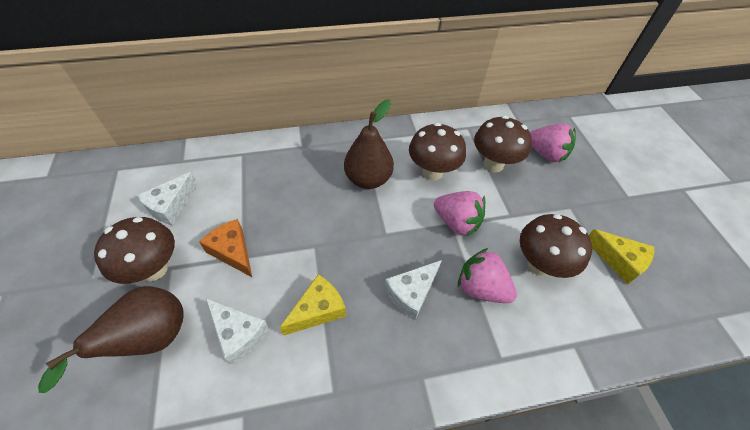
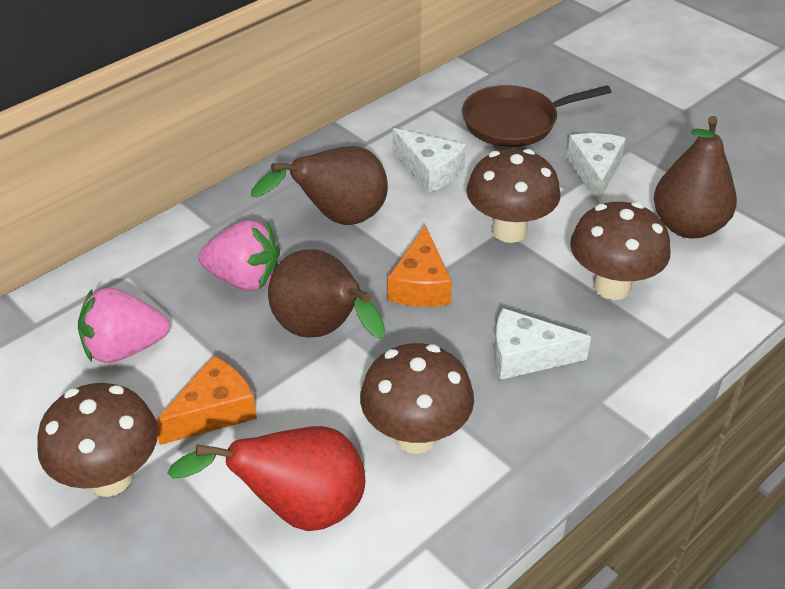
brown pan: none = 0 -> [462,85,611,147] = 1
brown pear: [38,286,184,393] [344,99,394,189] = 2 -> [251,146,388,225] [268,249,386,338] [654,116,737,238] = 3
orange cheese: [199,219,252,277] = 1 -> [156,356,257,445] [388,225,452,307] = 2
pink strawberry: [434,191,485,237] [458,248,517,303] [530,123,576,162] = 3 -> [78,288,170,363] [199,220,280,291] = 2
red pear: none = 0 -> [167,426,365,531] = 1
yellow cheese: [279,274,346,336] [589,229,654,284] = 2 -> none = 0

